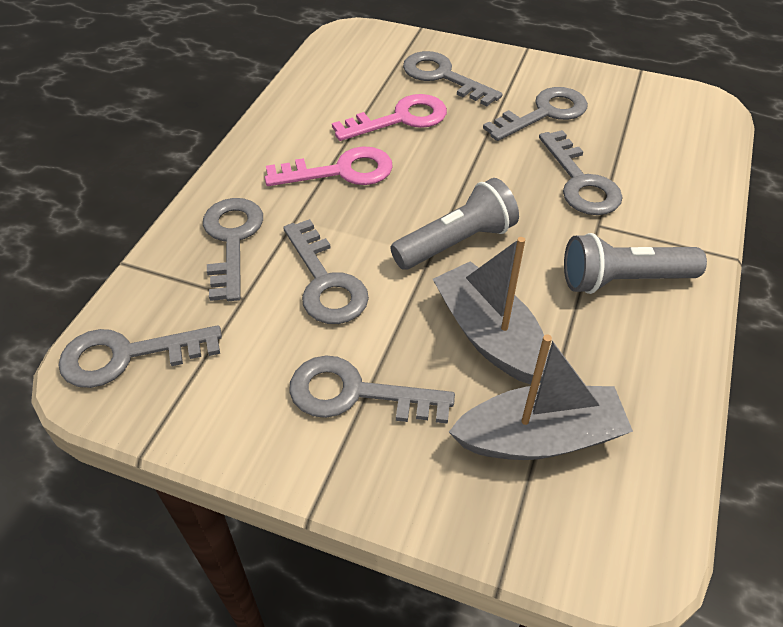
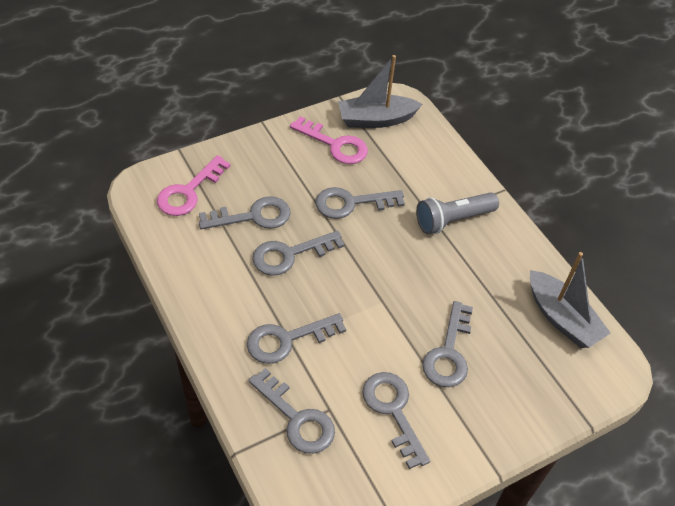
grey flashlight: [390,178,519,270] [564,233,707,294] = 2 -> [416,192,499,234] = 1

